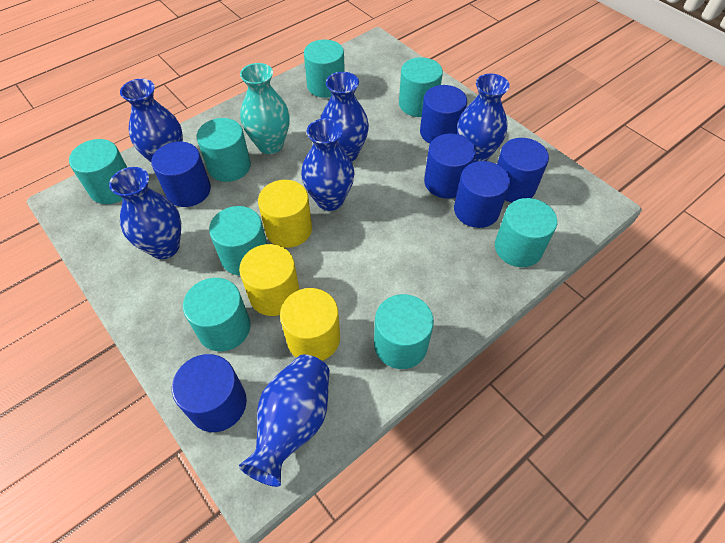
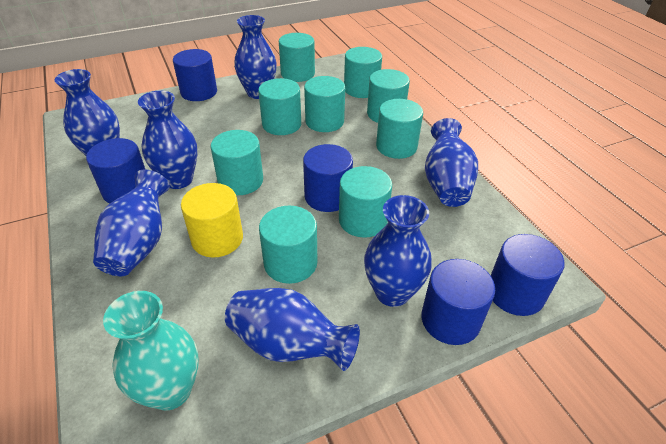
blue cylinder: [151,142,211,207] [172,354,247,432] [420,85,467,144] [424,134,476,199] [454,161,510,228] [497,138,549,202] = 6 -> [86,138,145,204] [173,49,217,101] [303,144,353,212] [421,259,495,345] [491,234,564,316] = 5
blue vase: [109,167,181,259] [120,79,183,162] [239,354,329,487] [301,118,355,211] [320,72,369,161] [457,74,510,162] = 6 -> [54,69,120,156] [93,169,170,276] [138,91,197,189] [225,288,360,371] [234,15,277,99] [364,195,432,307] [425,118,478,207] = 7
turquoise cylinder: [69,139,128,204] [183,278,251,351] [197,118,251,182] [209,206,267,276] [304,39,345,98] [374,294,434,369] [399,57,443,117] [495,198,557,267] = 8 -> [210,130,263,195] [258,78,301,135] [259,206,317,284] [279,33,315,82] [304,76,345,132] [339,166,392,238] [344,47,382,98] [367,69,410,123] [376,99,423,159] = 9
yellow cylinder: [239,244,300,316] [258,180,312,248] [280,288,340,361] = 3 -> [181,183,243,258] = 1

